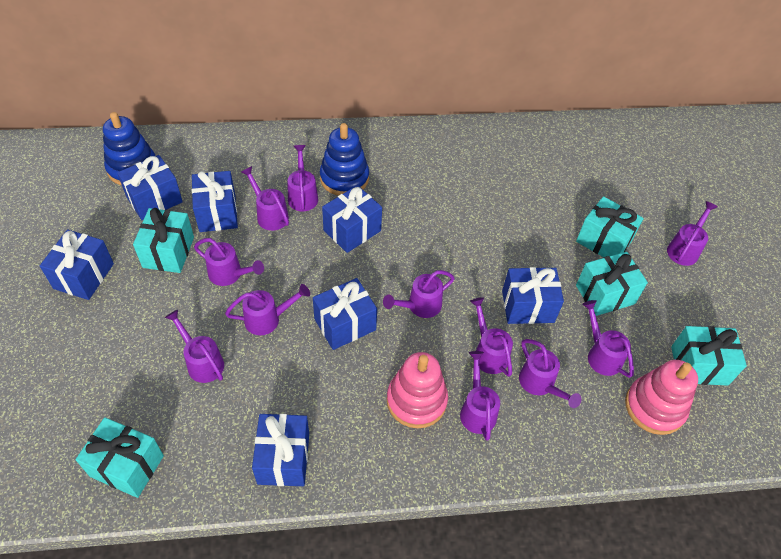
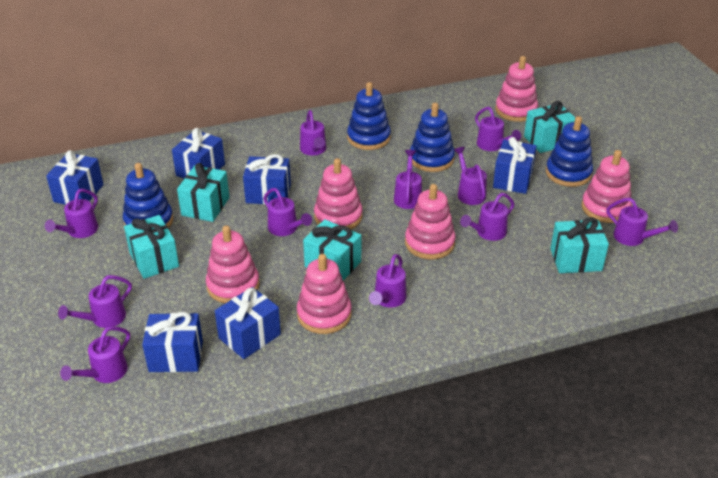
blue gift: [40,229,114,300] [117,155,183,220] [192,171,238,232] [252,414,309,486] [313,278,377,350] [322,185,382,253] [502,267,564,324] = 7 -> [46,150,104,205] [142,312,203,372] [172,128,225,179] [215,287,281,359] [243,154,291,205] [493,137,536,194] = 6
blue stacking toy: [103,112,155,185] [320,123,369,196] = 2 -> [123,163,173,228] [347,82,391,150] [410,103,455,172] [546,116,593,187] = 4
pink stacking toy: [387,352,448,428] [625,360,698,435] = 2 -> [206,225,260,303] [297,254,352,334] [314,158,363,229] [405,184,455,259] [495,56,538,122] [582,150,632,223] = 6

